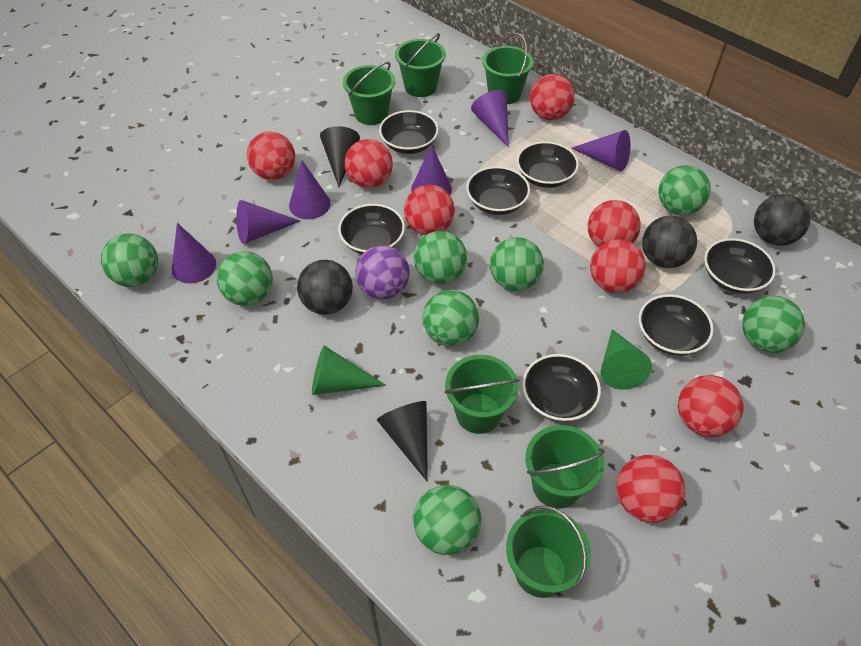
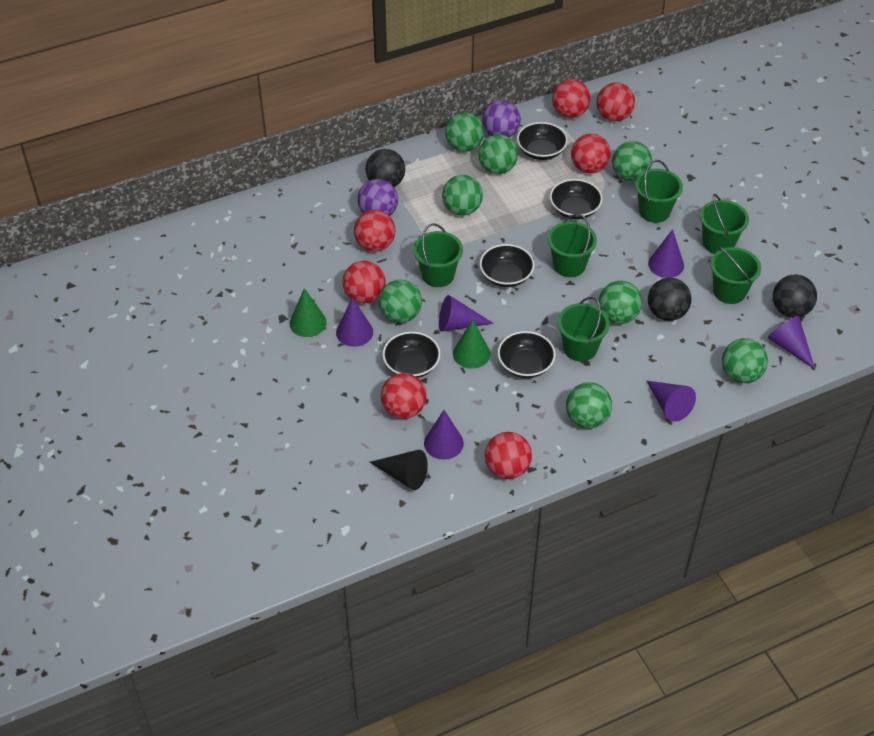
black bowl: [338,204,405,254] [379,110,439,154] [466,166,530,215] [517,141,579,188] [522,354,601,422] [639,294,714,356] [704,238,776,294] = 7 -> [383,332,440,378] [480,244,535,287] [498,331,556,378] [517,122,568,160] [550,179,603,219] = 5
black cone: [320,126,360,187] [377,401,428,482] = 2 -> [370,450,428,490] = 1
purple ball: [355,245,410,300] = 1 -> [357,179,398,216] [482,100,521,138] = 2
red ball: [247,131,295,180] [345,139,393,188] [404,185,455,235] [530,74,575,120] [588,200,641,247] [590,239,646,293] [616,455,685,523] [678,375,743,437] = 8 -> [342,261,386,303] [354,210,395,252] [381,373,426,419] [485,432,532,479] [552,79,590,118] [571,134,611,173] [596,82,635,121] = 7

